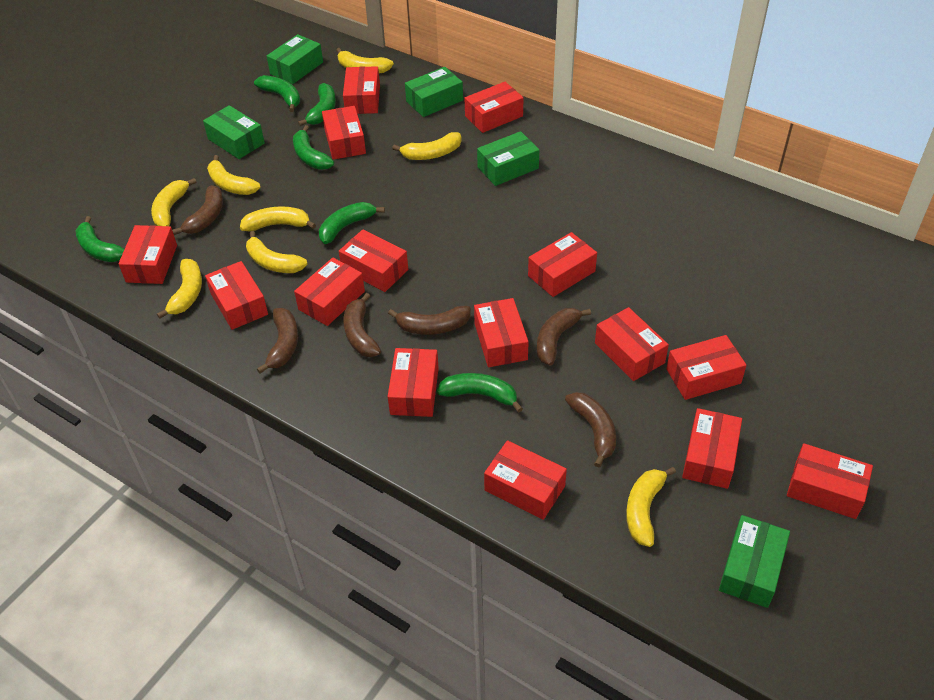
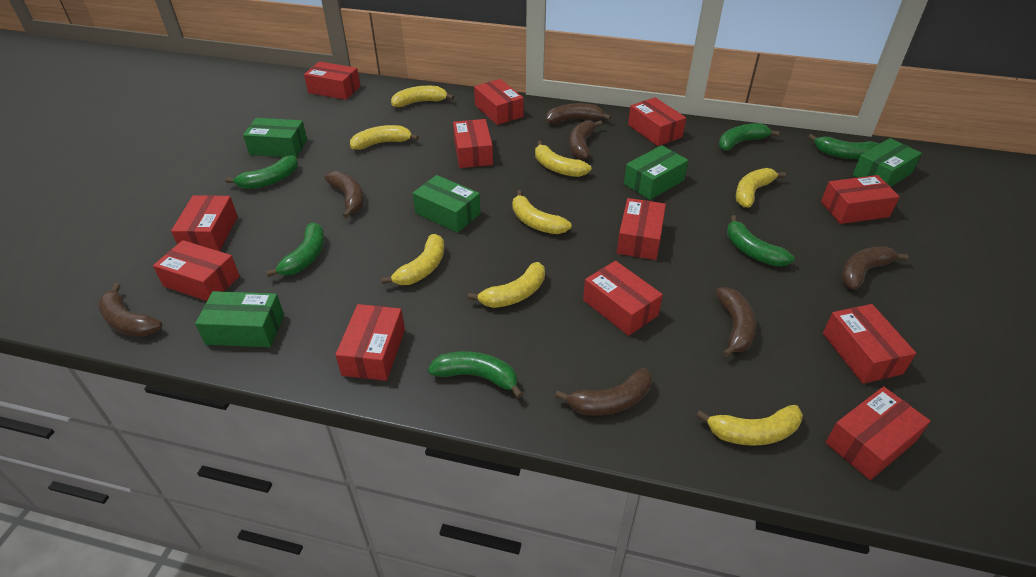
brown banana: [172,185,223,235] [257,308,298,374] [344,293,381,357] [388,306,471,335] [537,308,591,366] [565,392,616,468] = 6 -> [98,283,162,337] [325,171,364,218] [546,103,611,124] [555,368,652,416] [569,120,602,160] [716,287,756,357] [841,246,909,290] = 7
red box: [119,225,177,284] [205,261,268,330] [294,257,365,326] [322,106,366,160] [339,229,408,292] [343,66,380,114] [388,348,439,417] [464,82,523,133] [474,298,529,367] [484,440,567,520] [528,232,597,297] [595,307,669,381] [666,335,747,400] [682,408,742,489] [787,443,873,519] = 15 -> [153,240,240,301] [171,195,238,251] [304,61,360,100] [335,304,405,381] [453,119,493,168] [474,79,524,125] [583,261,663,336] [617,198,666,260] [628,97,686,146] [821,175,900,224] [823,304,916,384] [825,386,930,480] = 12

